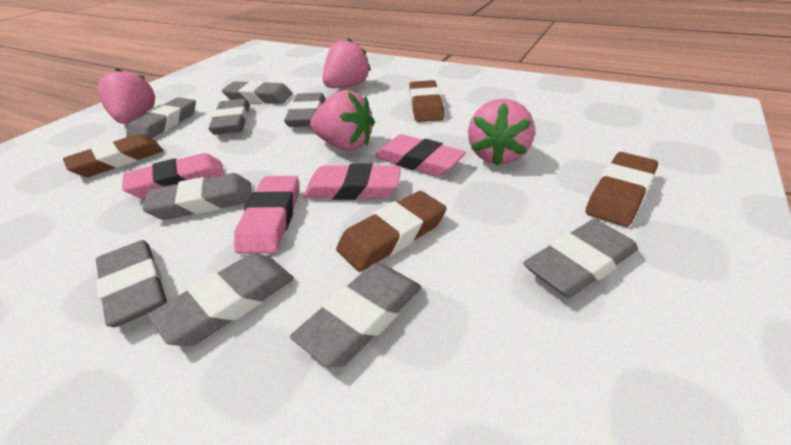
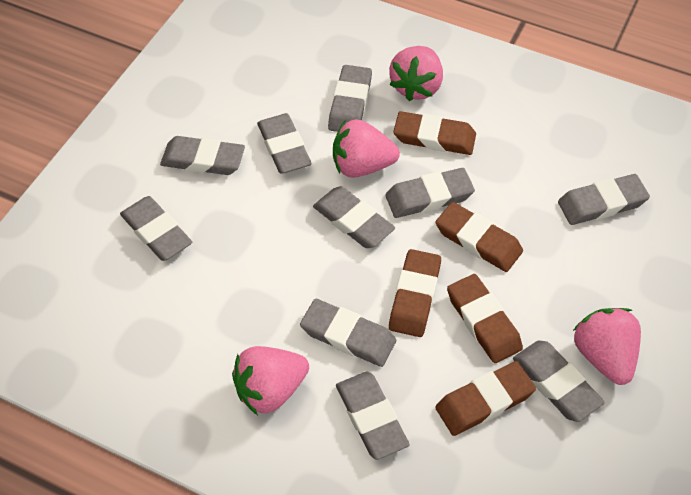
brown eraser: [63,134,163,177] [336,191,446,272] [409,80,444,122] [586,152,658,227] = 4 -> [389,249,441,337] [393,111,476,155] [435,202,523,272] [435,361,536,436] [447,274,523,363] = 5
grey eraser: [96,240,167,328] [126,97,196,138] [143,173,252,220] [148,253,294,346] [208,99,250,135] [222,81,293,103] [284,93,325,127] [290,263,422,367] [523,219,638,298] = 9 -> [120,196,192,261] [160,136,245,175] [257,113,312,174] [300,299,396,367] [313,186,395,248] [328,65,372,132] [336,371,410,460] [385,168,475,218] [513,340,605,422] [558,174,650,225] = 10
pink eraser: [122,153,225,198] [234,176,299,254] [303,164,401,200] [375,134,466,177] = 4 -> none = 0

